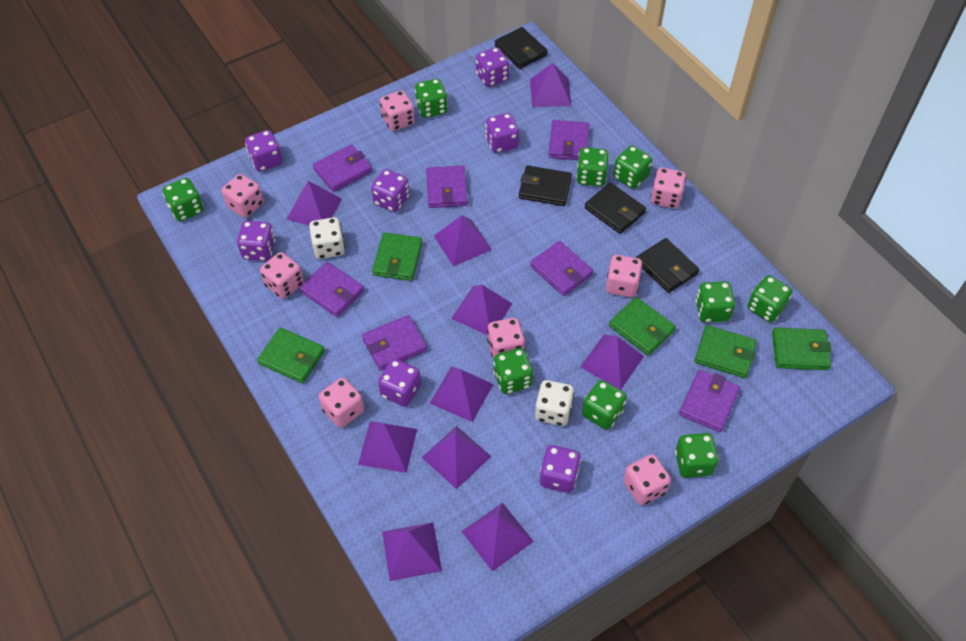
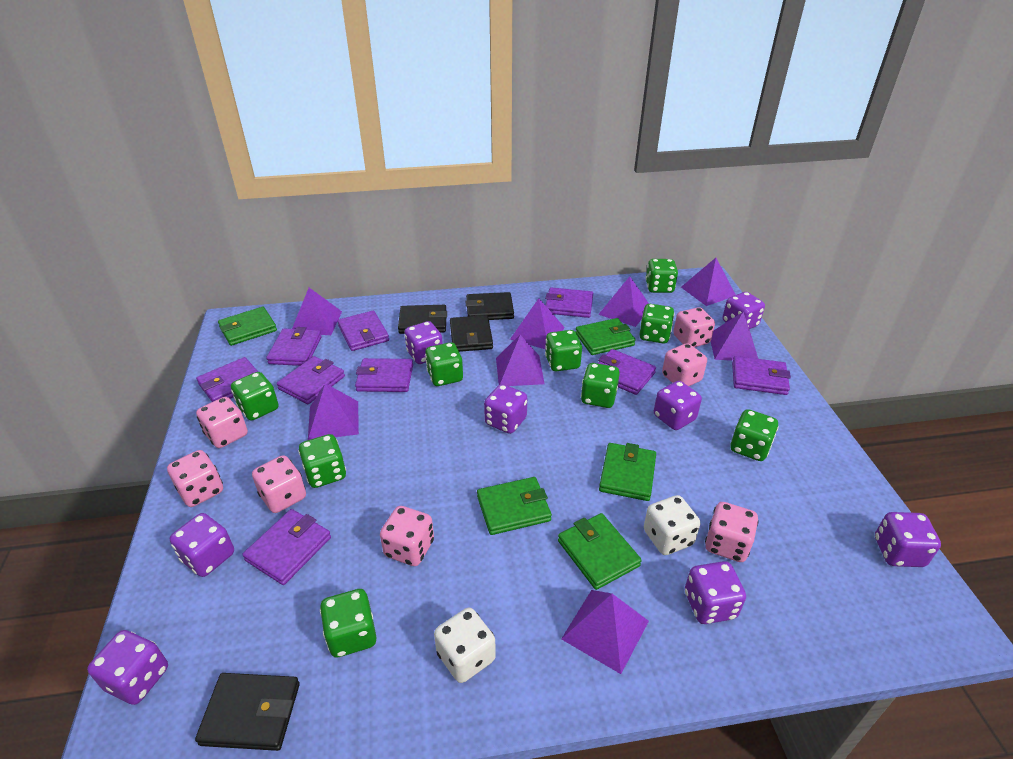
pink dice: [222,174,263,218] [260,252,304,299] [319,378,364,428] [380,90,415,131] [487,318,525,359] [606,255,643,297] [623,454,671,505] [650,168,686,209] = 8 -> [167,450,223,507] [196,397,248,448] [252,455,306,513] [380,506,434,566] [662,343,707,386] [673,307,715,347] [705,502,759,562] = 7
purple dice: [237,221,275,261] [245,130,282,172] [371,169,410,212] [378,359,421,407] [476,47,509,87] [485,113,519,153] [540,445,581,493] = 7 -> [87,630,168,705] [170,513,234,577] [404,321,443,364] [484,384,527,434] [654,381,702,430] [685,561,746,624] [723,292,765,329] [875,512,941,567] = 8
purple pyramid: [286,181,342,226] [358,421,417,473] [382,522,442,581] [422,426,492,489] [430,366,493,422] [434,215,492,266] [451,285,512,335] [461,503,534,572] [530,63,571,107] [581,335,644,390] = 10 -> [292,288,342,335] [308,383,359,440] [496,335,545,386] [510,298,565,349] [561,590,649,674] [598,276,649,327] [681,258,736,306] [711,312,758,361] = 8
purple wallet: [299,262,364,317] [313,144,372,192] [362,315,427,371] [426,166,468,208] [530,241,593,296] [548,120,589,160] [679,370,740,432] = 7 -> [196,357,258,402] [242,509,331,585] [266,327,322,366] [277,356,345,404] [338,311,389,351] [355,358,413,392] [545,287,593,318] [598,349,656,395] [732,356,791,395] = 9

